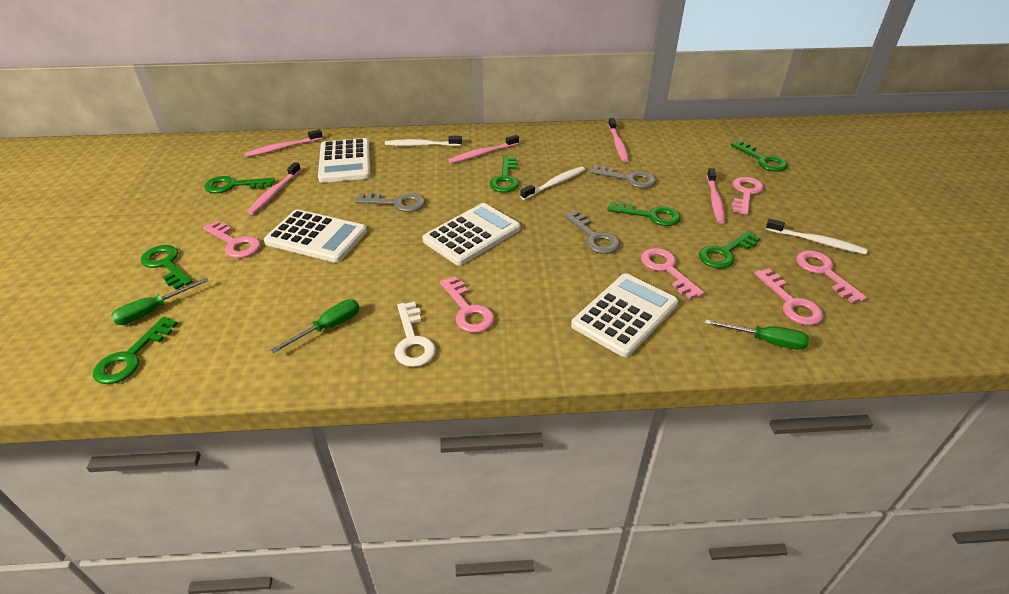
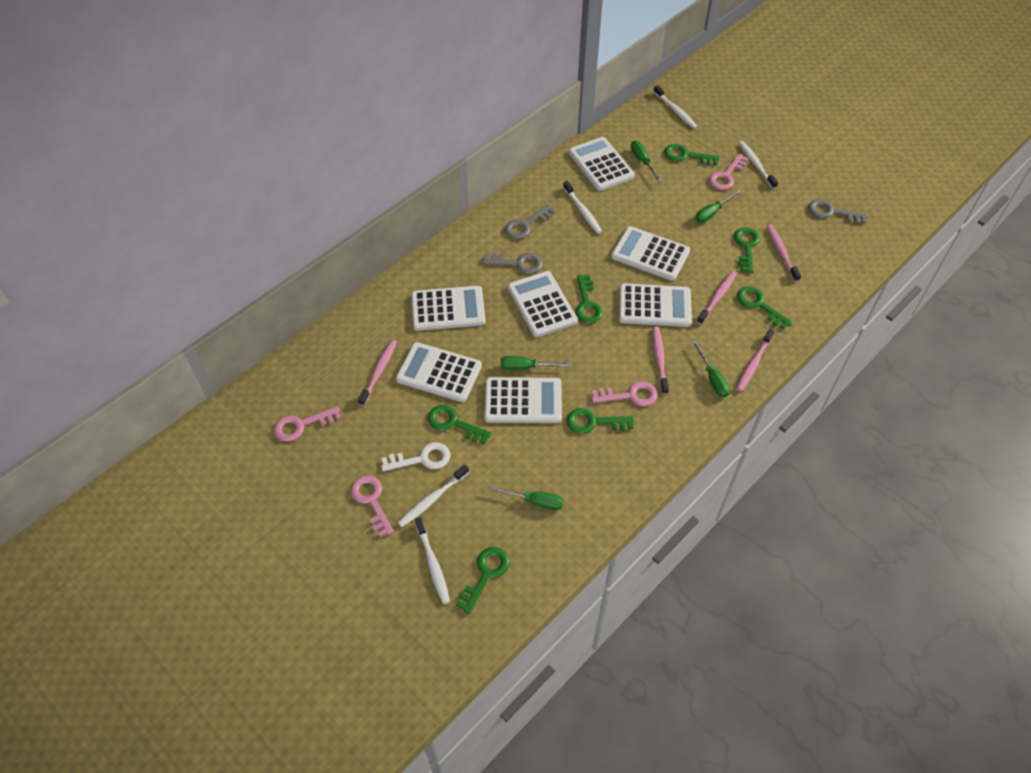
green screwdriver: [111,278,209,325] [270,299,360,353] [705,320,809,350] = 3 -> [487,486,563,510] [501,356,571,370] [631,141,662,182] [692,341,730,397] [695,189,741,223] = 5
pink key: [203,221,260,258] [440,276,494,333] [641,248,704,299] [731,177,764,215] [754,269,823,325] [796,250,867,303] = 6 -> [274,406,341,442] [351,476,394,537] [591,381,657,406] [709,154,748,190] = 4
white calculator: [264,209,367,263] [318,138,370,183] [422,203,520,266] [571,273,678,357] = 4 -> [396,342,482,402] [411,286,485,331] [484,377,562,423] [508,271,578,337] [569,137,635,191] [611,226,690,281] [619,283,692,327] = 7
white toothbrush: [385,136,462,146] [520,166,585,200] [766,219,868,254] = 3 -> [398,464,469,527] [415,517,450,604] [563,181,602,234] [653,85,698,129] [739,141,778,189] = 5

